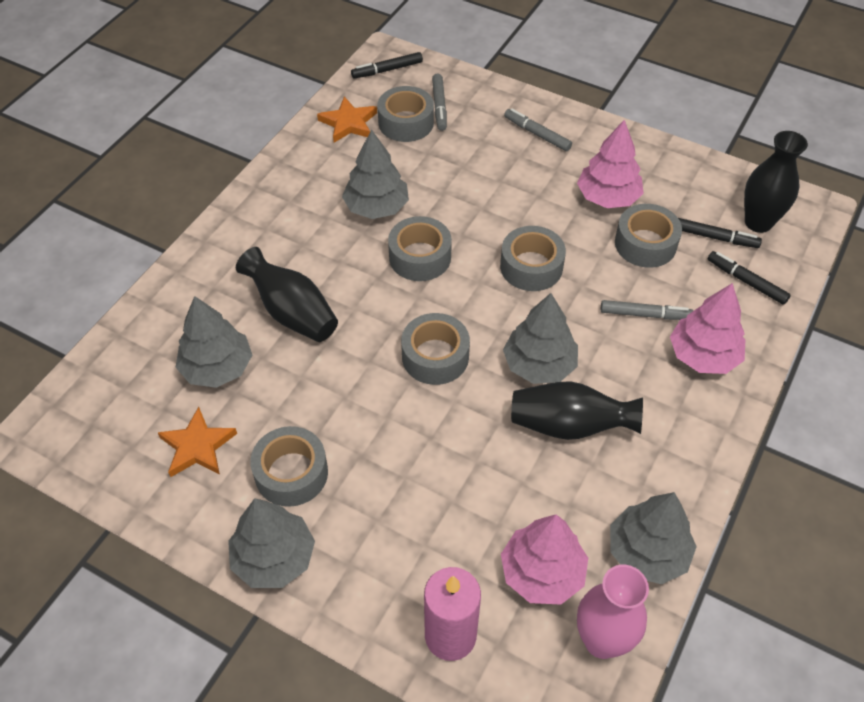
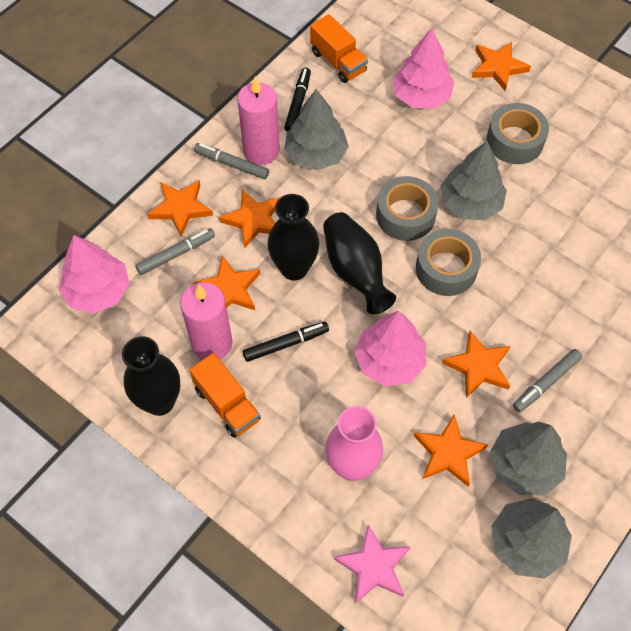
black marker: [351,52,423,79] [678,218,762,248] [708,251,791,305] = 3 -> [243,322,329,362] [284,68,311,131] = 2
grey tape: [250,426,328,507] [377,86,434,142] [388,216,452,281] [401,313,470,385] [500,226,566,291] [615,204,682,268] = 6 -> [376,176,439,241] [416,229,481,296] [487,103,549,164] = 3
grey tree: [175,296,252,388] [228,498,315,588] [342,130,409,219] [503,293,578,384] [610,492,697,584] = 5 -> [284,89,349,170] [440,141,507,220] [490,422,567,496] [491,498,572,579] = 4
orange star: [157,407,237,477] [317,97,377,143] = 2 -> [147,180,213,236] [193,255,260,310] [219,190,280,249] [414,415,488,486] [442,331,510,398] [472,41,531,91] = 6
orange truck: none = 0 -> [189,353,261,438] [310,14,368,83] = 2
pink candle: [424,567,481,661] = 1 -> [180,282,233,360] [237,76,280,165] = 2
pink star: none = 0 -> [334,525,411,604] = 1

